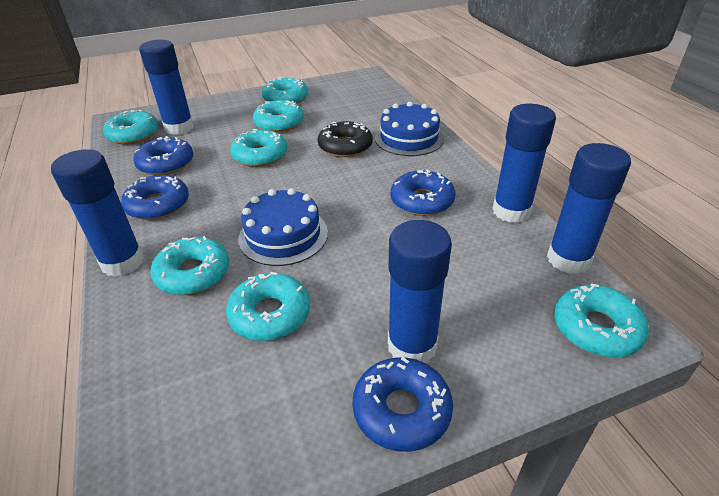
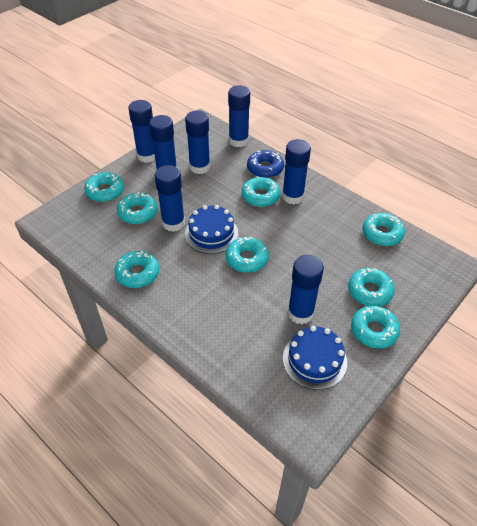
black donut: [318,121,372,157] = 1 -> none = 0
blue donut: [121,175,189,220] [133,136,193,175] [352,357,453,452] [391,169,456,216] = 4 -> [247,150,284,178] = 1
blue glue stick: [51,149,144,277] [139,40,194,135] [388,220,452,363] [492,104,556,223] [547,143,631,274] = 5 -> [128,100,155,163] [149,115,177,170] [155,165,185,232] [185,111,210,174] [228,85,250,147] [282,139,311,204] [288,255,324,324] = 7
turquoise donut: [103,110,159,144] [150,236,229,295] [226,272,310,341] [230,129,287,167] [253,100,304,132] [262,77,309,104] [554,283,649,357] = 7 -> [84,172,124,202] [114,250,159,288] [117,192,158,224] [226,237,269,273] [242,176,281,207] [348,268,395,306] [351,306,400,349] [363,213,405,246] = 8

